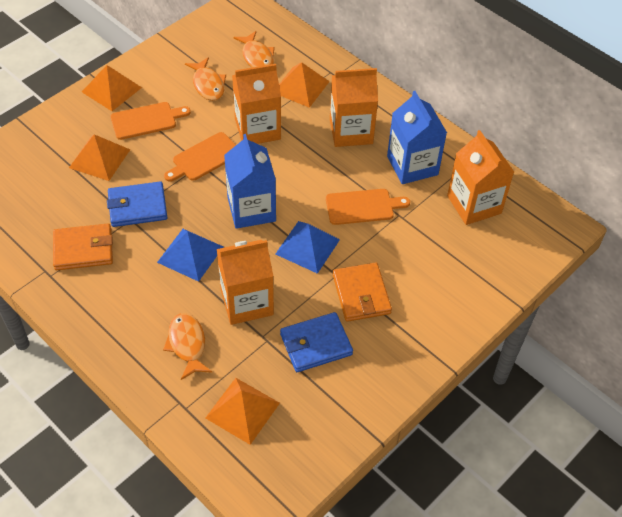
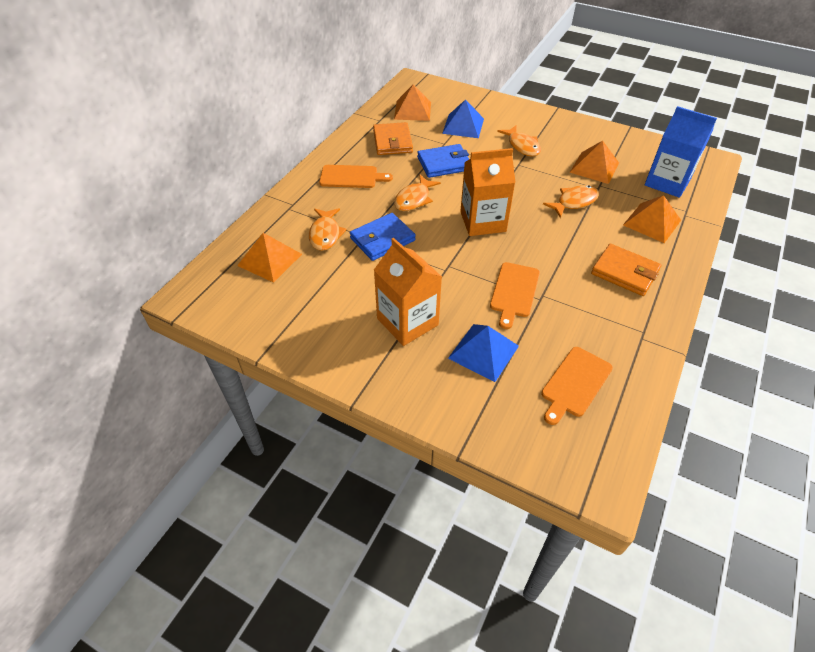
blue carton: [224,134,276,229] [387,91,447,184] = 2 -> [645,106,717,198] = 1
orange carton: [217,240,274,325] [232,64,281,144] [330,68,378,147] [447,130,514,225] = 4 -> [374,238,442,346] [460,148,516,236] = 2
orange fish: [163,313,212,380] [185,57,226,101] [233,31,275,68] = 3 -> [309,208,347,251] [394,175,441,211] [497,125,541,156] [543,185,599,218] = 4

